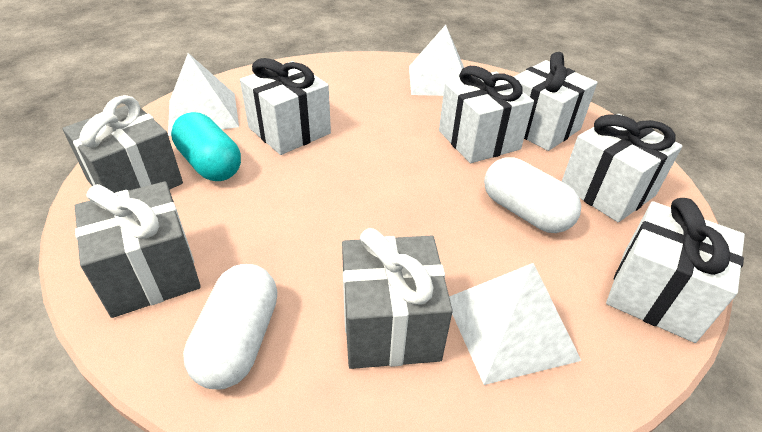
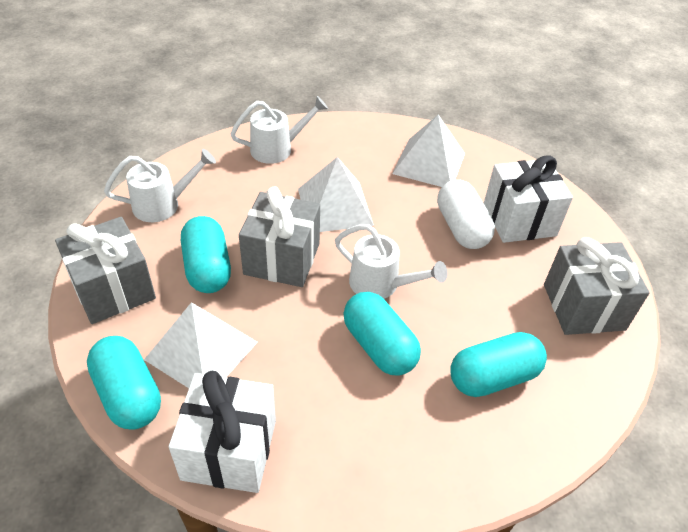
turquoise capsule: [171,112,241,181] = 1 -> [87,336,161,429] [181,216,231,293] [343,292,421,376] [450,332,547,397] = 4
white capsule: [183,264,277,390] [484,158,581,233] = 2 -> [437,180,495,249] = 1
white gift: [240,58,331,155] [439,66,534,163] [514,52,597,151] [562,114,682,222] [606,198,745,343] = 5 -> [169,371,276,493] [484,155,573,243] = 2
white watering can: none = 0 -> [104,149,216,222] [231,96,328,164] [335,224,447,299] = 3

